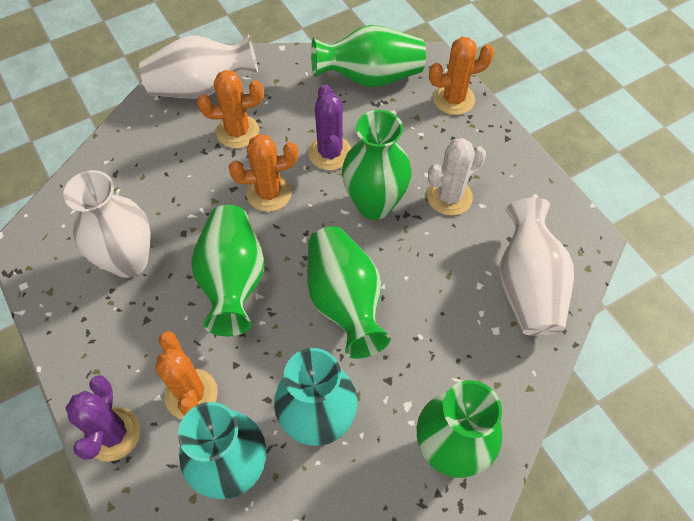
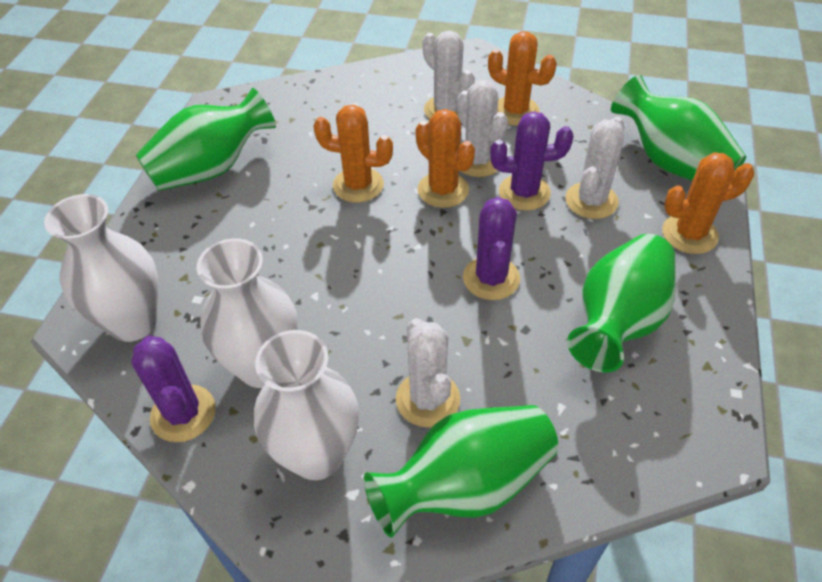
green vase: [191,205,264,336] [307,226,391,359] [311,25,426,87] [342,110,412,220] [417,380,502,478] = 5 -> [136,88,276,191] [364,405,559,538] [567,234,676,373] [611,75,746,181] = 4
purple cactus: [66,375,140,462] [308,84,351,170] = 2 -> [131,335,216,442] [463,197,520,300] [490,111,574,211] = 3
turquoise vase: [178,402,266,499] [274,348,358,446] = 2 -> none = 0
white cactus: [427,138,486,216] = 1 -> [396,318,460,427] [422,31,475,119] [457,80,508,177] [566,116,625,219] = 4

